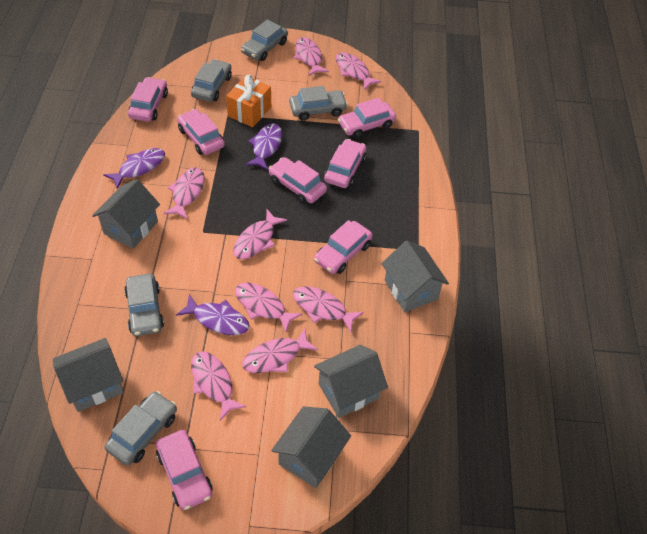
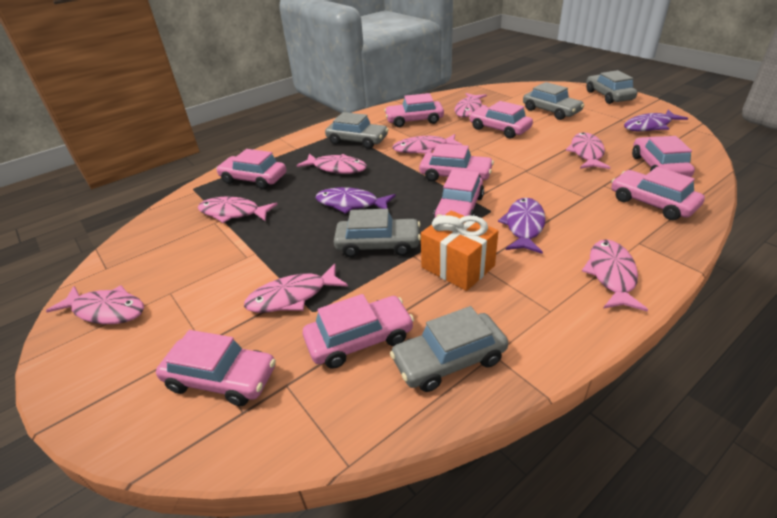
grey house: [53,338,124,412] [92,179,160,249] [271,406,351,488] [314,345,388,418] [381,241,449,312] = 5 -> none = 0
pink car: [128,77,168,122] [156,430,213,510] [177,109,225,155] [268,157,327,204] [314,220,373,274] [324,139,366,188] [338,98,396,138] = 7 -> [156,330,276,406] [216,149,286,189] [303,294,414,369] [384,93,444,127] [419,143,494,181] [434,169,484,218] [469,101,533,138] [611,167,705,220] [632,136,695,177] = 9

